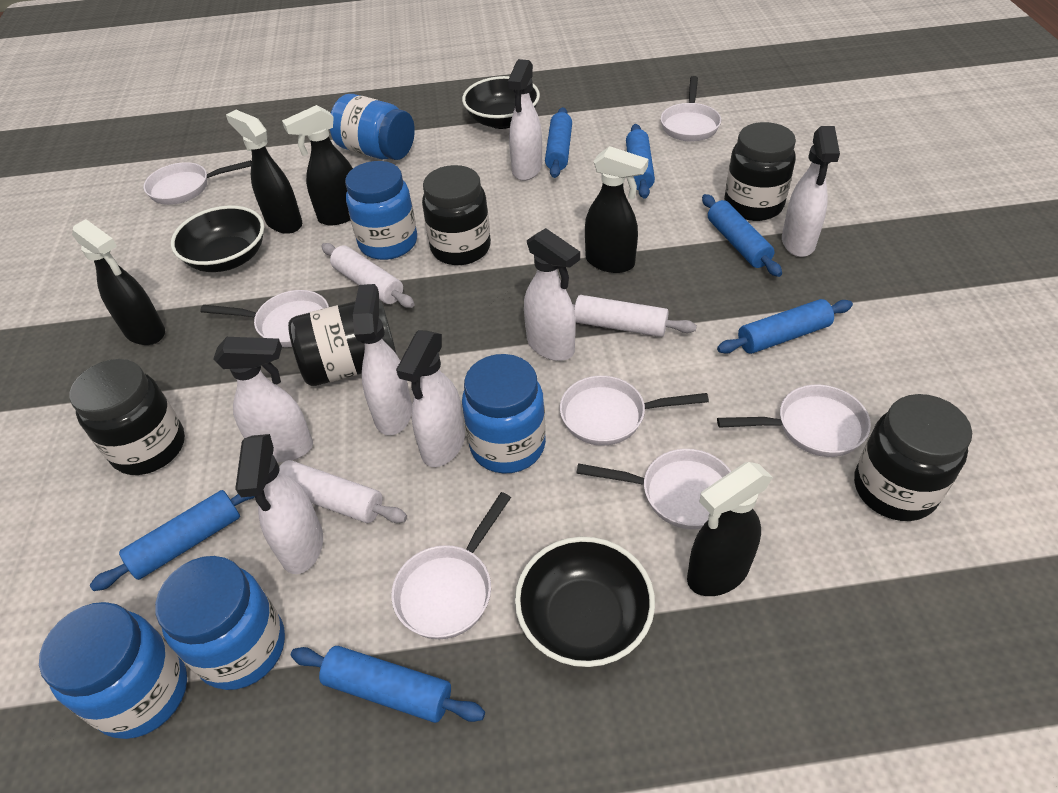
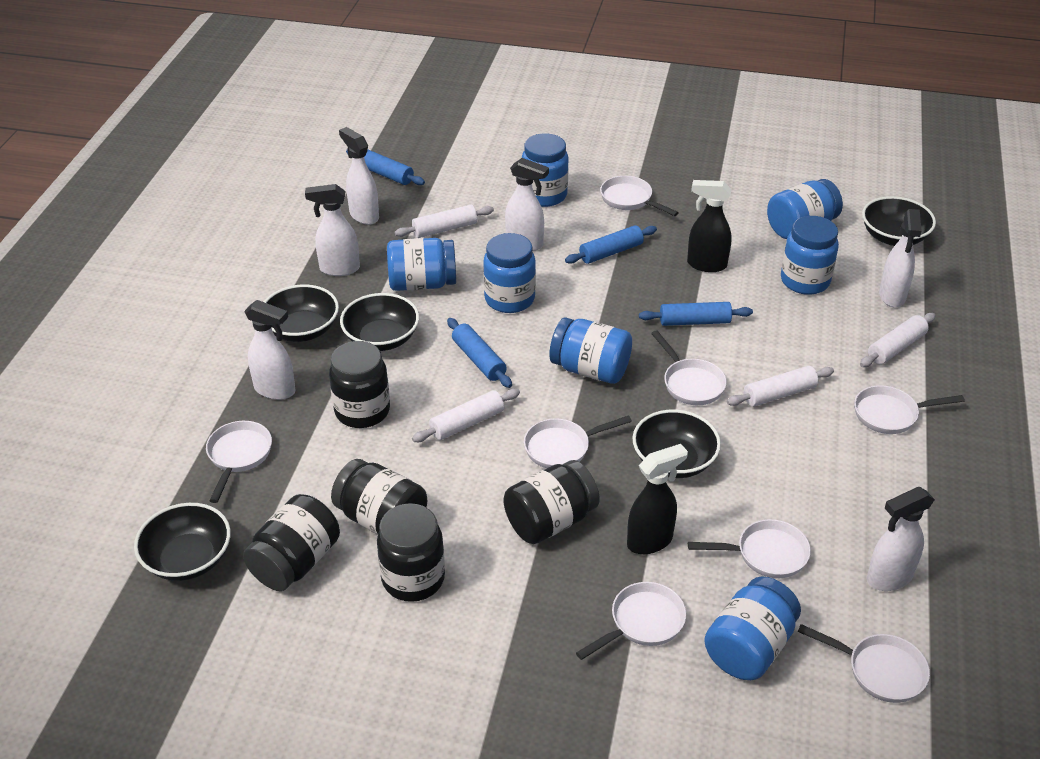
black bowl: [171,206,264,272] [462,76,540,129] [515,537,655,667] = 3 -> [134,503,231,581] [264,284,339,342] [340,293,419,351] [632,410,721,478] [862,196,936,246] = 5
black spray bottle: [72,219,165,345] [226,110,302,234] [282,105,353,225] [585,146,649,273] [687,462,773,596] = 5 -> [627,444,688,554] [687,180,732,272] = 2
blue jar: [39,602,187,739] [155,556,285,690] [330,94,415,160] [345,161,417,260] [462,354,546,474] = 5 -> [387,238,456,291] [483,233,536,313] [522,133,568,207] [549,317,632,384] [704,576,801,680] [767,179,843,239] [781,216,839,295] = 7
blue rolling pin: [90,490,255,591] [291,646,485,723] [545,107,572,178] [626,124,655,199] [702,194,782,277] [717,299,853,354] = 6 -> [346,150,425,185] [447,318,512,388] [565,225,657,264] [639,302,753,326] = 4
white pan: [144,160,252,205] [200,290,329,347] [391,492,511,639] [560,376,709,446] [576,449,731,530] [661,76,721,142] [717,385,871,457] = 7 -> [206,421,272,503] [524,415,632,468] [576,582,686,660] [600,176,679,216] [651,330,727,405] [688,519,811,578] [798,624,930,703] [854,385,965,434] = 8
white rolling pin: [279,460,407,523] [321,243,415,308] [572,295,697,337] = 3 -> [395,205,494,238] [412,389,520,442] [727,366,834,407] [860,313,936,367] = 4
white spray bottle: [213,337,313,462] [235,434,323,574] [353,284,412,435] [396,330,465,467] [508,59,542,181] [524,228,580,361] [782,126,840,257] = 7 -> [244,300,295,400] [305,184,360,276] [339,127,379,225] [505,158,549,251] [867,487,935,591] [879,209,922,307] = 6

